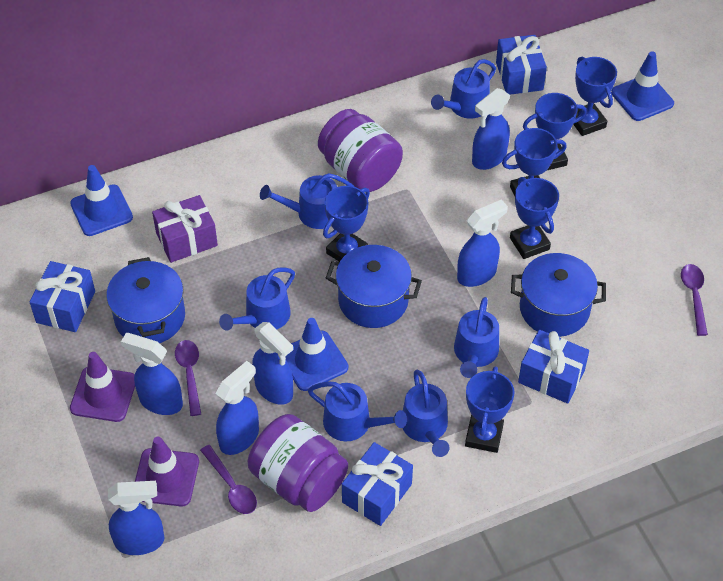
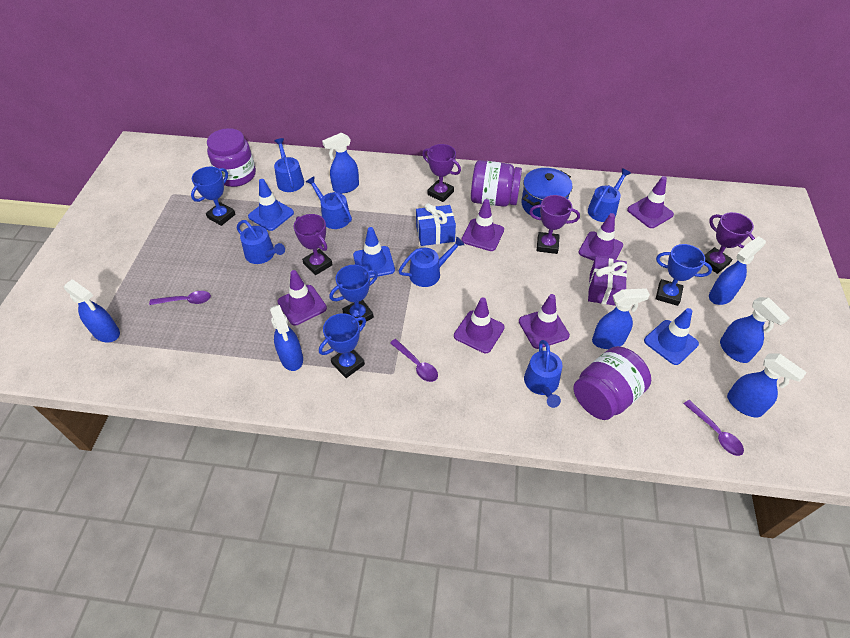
blue gift: [30,261,95,332] [342,442,413,526] [496,35,547,95] [518,330,589,404] = 4 -> [416,203,456,246] = 1
blue pot: [106,257,185,343] [326,245,422,328] [511,253,606,337] = 3 -> [522,168,572,217] = 1
blue spray bottle: [108,481,164,555] [121,333,183,415] [216,361,259,455] [252,322,293,405] [457,199,508,287] [472,88,510,170] = 6 -> [64,279,120,342] [270,305,303,371] [322,132,359,193] [592,288,650,349] [709,236,766,305] [720,297,789,363] [727,353,807,417] = 7
blue trophy: [323,186,370,262] [465,366,514,453] [502,128,567,196] [510,177,559,259] [523,93,587,171] [573,57,617,136] = 6 -> [191,167,236,226] [319,313,366,378] [329,265,378,325] [656,244,712,306] = 4
purple jar: [248,414,348,512] [318,109,403,193] = 2 -> [207,128,256,187] [471,160,522,207] [573,346,651,420] = 3
purple traffic cone: [70,352,135,422] [135,437,199,506] = 2 -> [277,270,327,326] [454,297,505,353] [461,199,504,251] [519,294,570,349] [578,213,623,261] [627,176,674,228] = 6
purple trophy: none = 0 -> [294,214,333,275] [422,144,461,202] [529,195,580,254] [705,212,755,274] = 4

